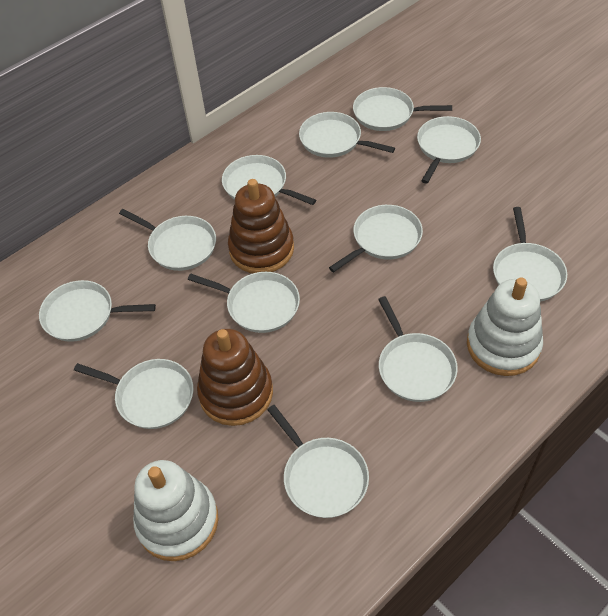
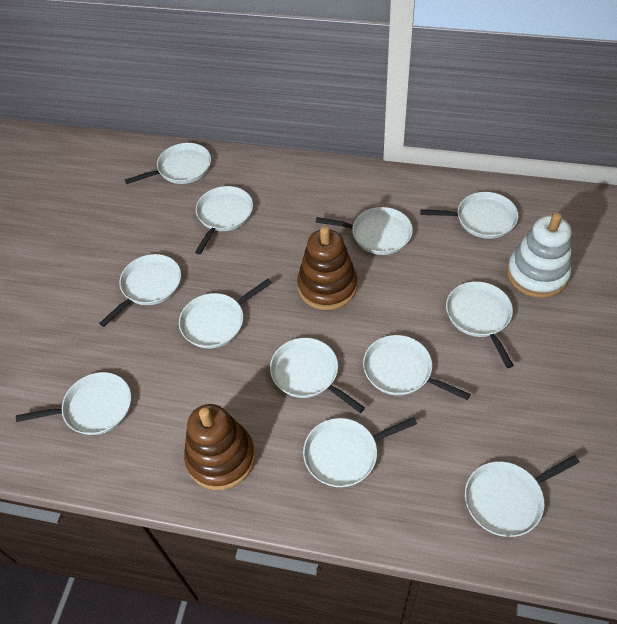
white stacking toy: [133,460,218,561] [467,278,543,376] = 2 -> [507,212,571,298] = 1

